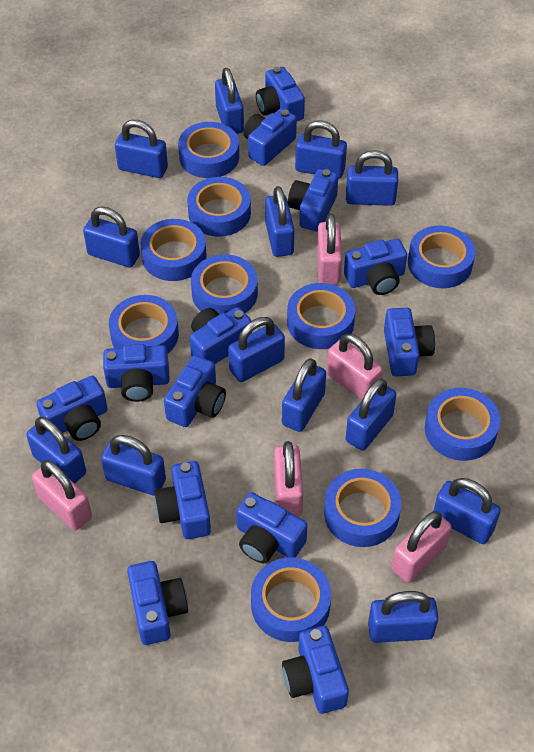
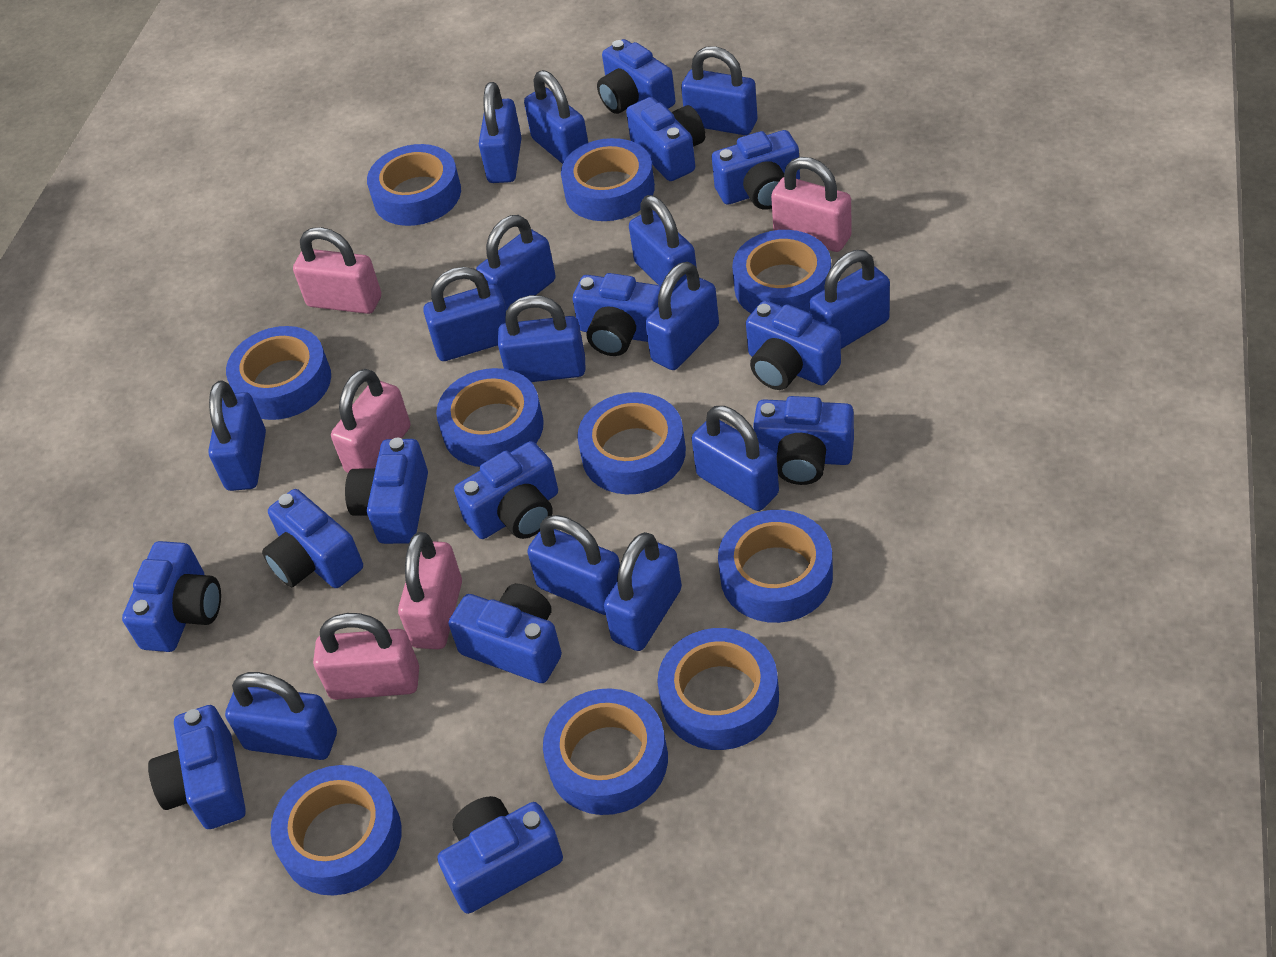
blue padlock: [26,417,86,484] [83,207,140,268] [101,435,166,496] [115,120,168,178] [215,68,244,134] [228,317,285,382] [265,186,295,257] [282,358,326,432] [295,121,347,178] [346,150,398,206] [346,378,397,451] [368,591,439,643] [434,478,501,544] = 13 -> [208,380,266,491] [225,672,337,760] [423,267,507,361] [476,215,556,310] [479,82,522,183] [498,295,585,382] [524,70,588,164] [527,515,620,615] [604,532,682,651] [629,195,697,292] [645,262,719,370] [681,46,758,135] [692,406,779,511] [809,250,890,349] = 14

